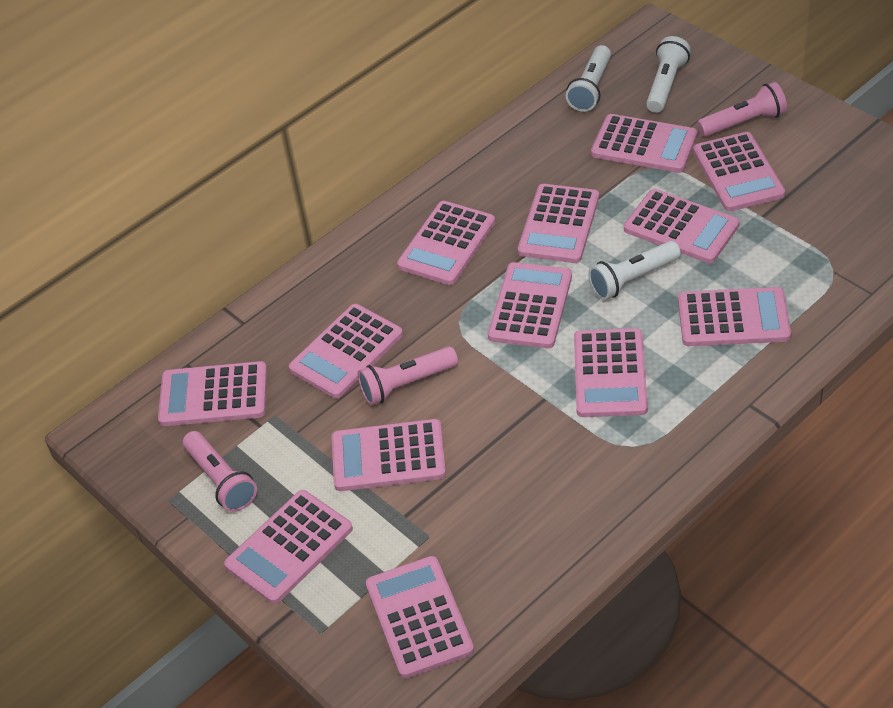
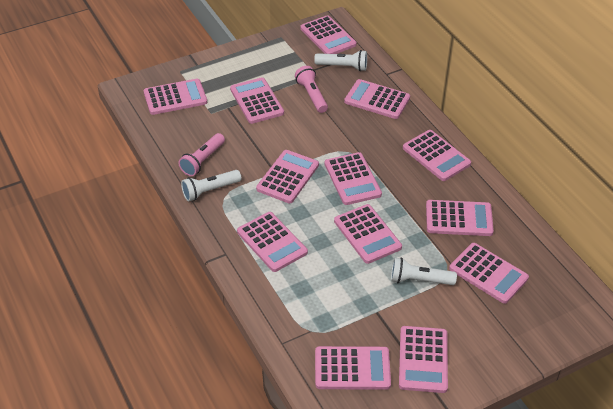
pink flashlight: [183,431,257,512] [358,346,458,405] [697,82,787,137] = 3 -> [178,133,225,176] [295,66,328,113] = 2

